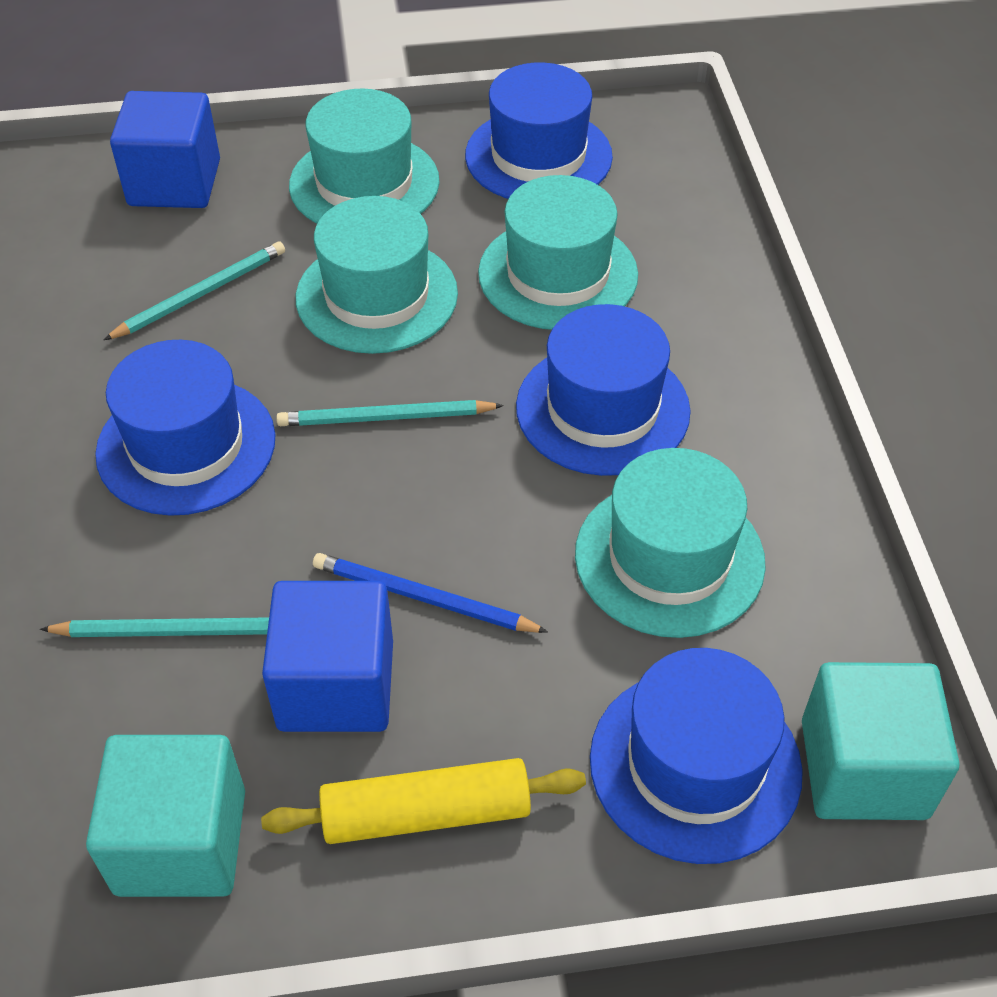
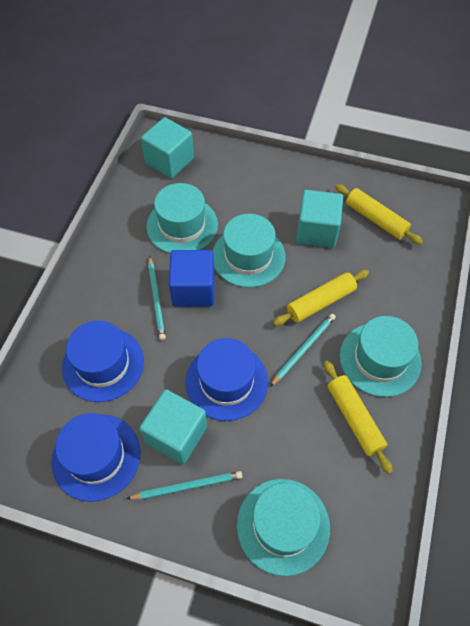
blue cube: [110,91,220,208] [262,581,393,732] = 2 -> [169,250,214,306] = 1
blue hat: [95,340,275,516] [465,62,613,199] [516,304,691,476] [590,648,803,864] = 4 -> [51,413,140,502] [62,321,144,402] [185,338,268,421] = 3
blue pencil: [313,553,548,633] = 1 -> none = 0
turquoise cube: [86,735,245,897] [802,662,959,820] = 2 -> [139,389,207,464] [141,117,194,179] [296,190,343,248] = 3
yellow rolling pin: [261,758,586,844] = 1 -> [273,270,369,326] [324,361,393,474] [335,184,423,245] = 3

